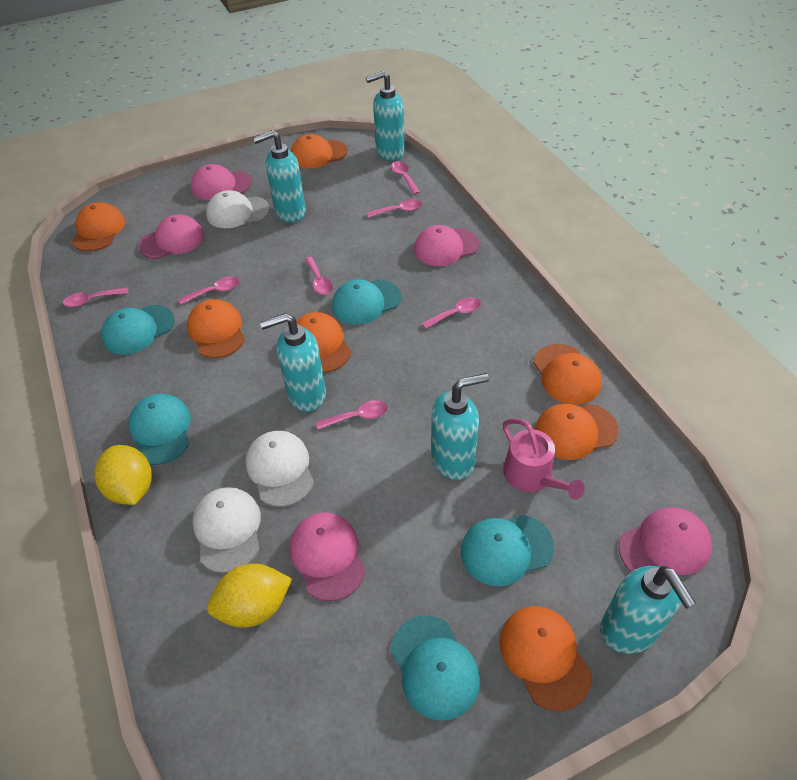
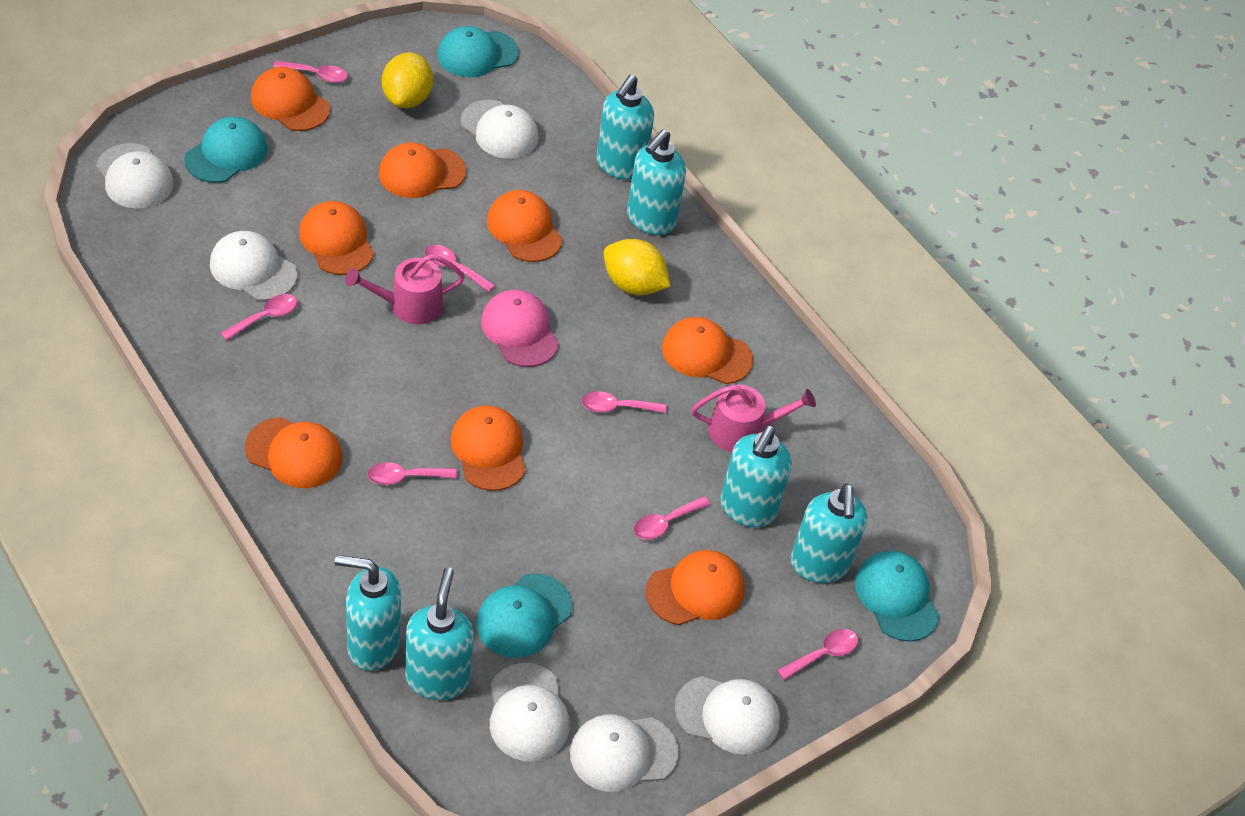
orange cap: [72,202,125,251] [187,299,245,358] [291,134,348,169] [296,312,351,372] [499,606,592,711] [533,344,602,405] [535,403,619,460] = 7 -> [245,417,343,488] [251,67,330,131] [299,201,374,275] [379,142,466,198] [451,406,526,491] [487,190,563,262] [646,550,745,625] [662,317,753,384] = 8
pink cap: [138,214,204,259] [191,164,252,200] [289,512,366,601] [414,225,479,266] [619,507,712,575] = 5 -> [481,290,559,367] = 1
pink watering can: [503,419,585,499] = 1 -> [345,254,465,324] [691,385,816,452] = 2
turquoise cap: [101,305,175,355] [128,394,191,465] [332,279,401,325] [390,615,480,721] [461,515,554,586] = 5 -> [184,116,268,183] [437,26,519,77] [476,573,573,658] [855,551,940,642] = 4
turquoise soap dispenser: [253,130,306,223] [260,313,326,412] [366,71,405,161] [431,373,489,480] [600,566,696,654] = 5 -> [335,555,401,671] [405,568,474,700] [596,75,654,180] [627,130,686,235] [720,425,792,527] [791,483,868,583] = 6
white cap: [192,487,261,573] [206,190,270,228] [245,431,314,507] = 3 -> [96,143,173,209] [210,231,297,301] [460,100,539,159] [490,663,570,762] [570,714,679,792] [674,676,780,755] = 6

